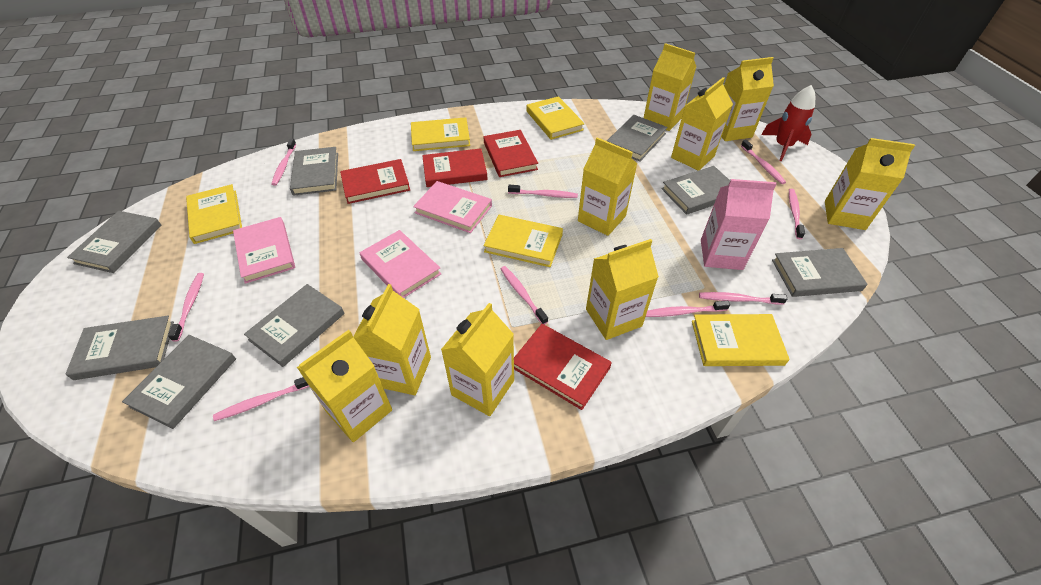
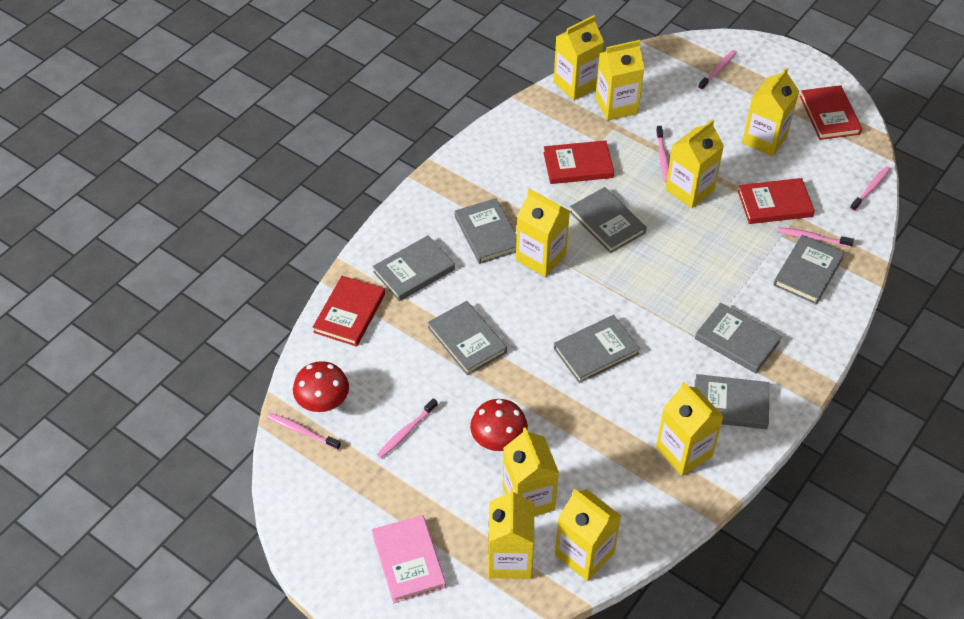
pink book: [233,217,295,284] [360,230,441,298] [413,181,492,233] = 3 -> [372,515,446,603] = 1
pink carton: [701,179,776,270] = 1 -> none = 0
pink toothbrush: [168,273,204,342] [213,377,309,421] [272,139,296,186] [501,266,548,325] [508,185,578,198] [646,301,730,317] [699,292,787,305] [741,140,786,184] [789,189,805,239] = 9 -> [267,413,341,450] [377,398,438,458] [656,126,669,182] [698,50,737,90] [778,227,854,247] [850,166,891,211] = 6
red mushroom: none = 0 -> [293,361,349,412] [470,399,528,451] = 2
red rocket: [761,85,815,161] = 1 -> none = 0
yellow book: [186,184,242,244] [411,117,470,151] [483,215,563,267] [526,96,585,140] [692,314,790,366] = 5 -> none = 0

